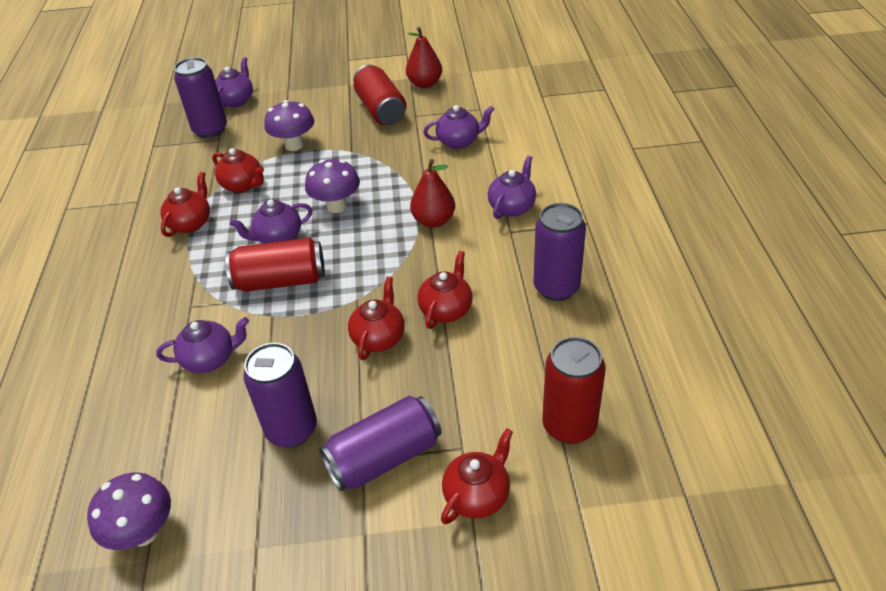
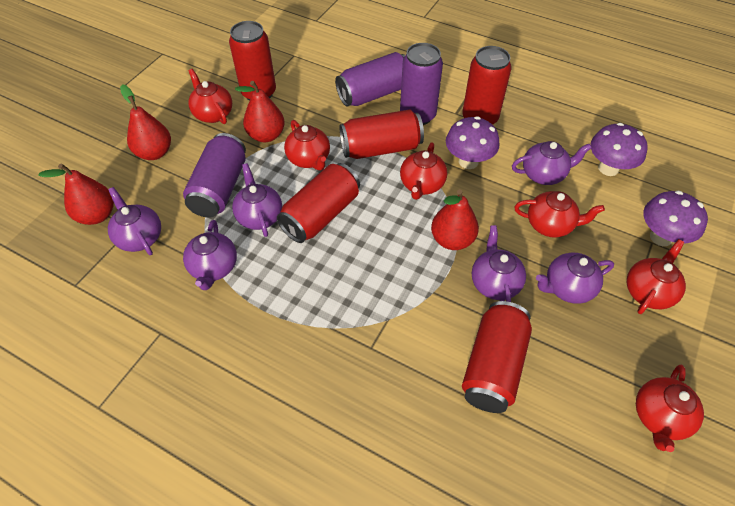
purple can: [174,57,227,138] [243,343,317,448] [319,396,442,492] [534,203,586,301] = 4 -> [183,133,246,218] [335,52,405,106] [400,43,443,125] = 3
purple teapot: [156,317,249,373] [215,57,253,108] [229,200,313,243] [423,105,495,149] [488,156,536,219] = 5 -> [108,187,161,255] [183,220,237,290] [232,163,282,237] [472,225,526,302] [512,141,592,185] [536,253,614,304] = 6
red can: [225,238,325,292] [353,65,406,125] [542,337,606,444] = 3 -> [229,21,276,101] [277,163,360,243] [340,110,424,159] [462,46,511,125] [462,301,532,413] = 5
red pear: [406,27,442,88] [410,159,455,228] = 2 -> [38,164,114,225] [120,84,171,160] [235,81,285,142] [431,189,479,250] = 4
red teapot: [160,172,210,237] [212,148,264,193] [348,276,405,360] [417,251,473,329] [441,428,513,525] = 5 -> [188,69,232,124] [284,120,330,171] [400,142,447,200] [514,191,605,238] [627,239,686,314] [636,365,704,452] = 6

